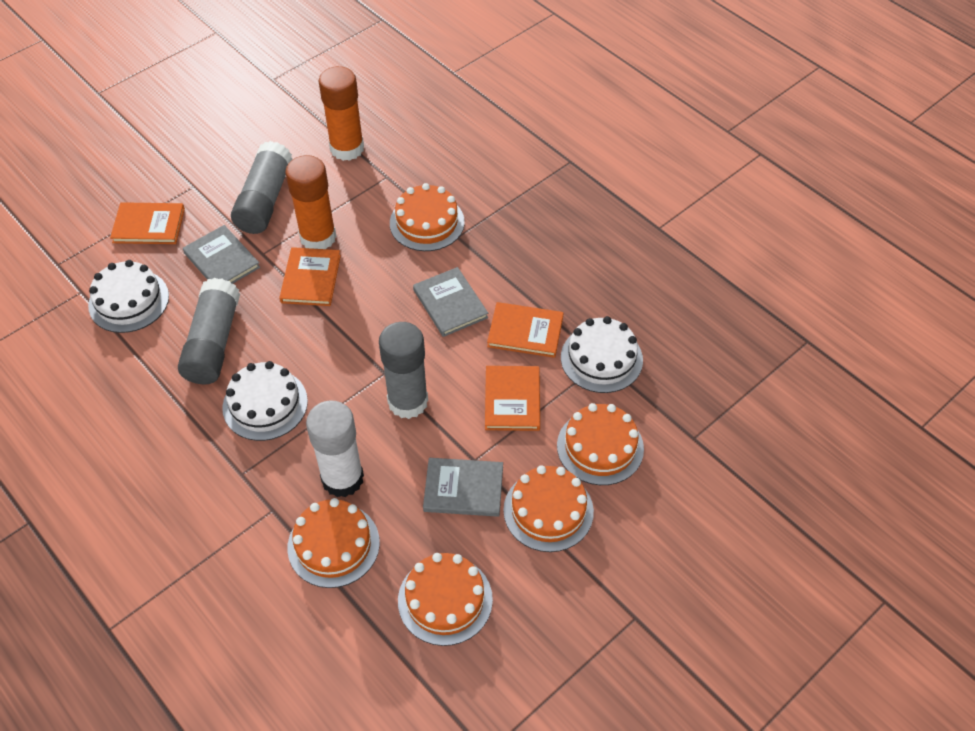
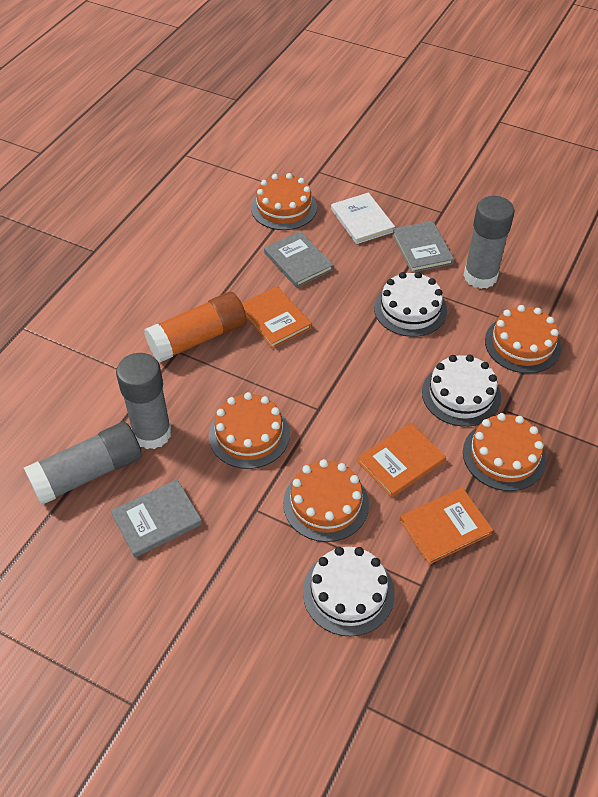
orange book: [110,202,185,244] [279,247,341,306] [485,366,540,431] [487,302,563,358] = 4 -> [242,286,312,348] [357,423,446,498] [400,487,493,565] = 3
orange glue stick: [285,155,336,249] [318,66,364,161] = 2 -> [144,292,246,363] = 1
white book: none = 0 -> [331,193,395,244] = 1
white glue stick: [306,400,364,497] = 1 -> none = 0

